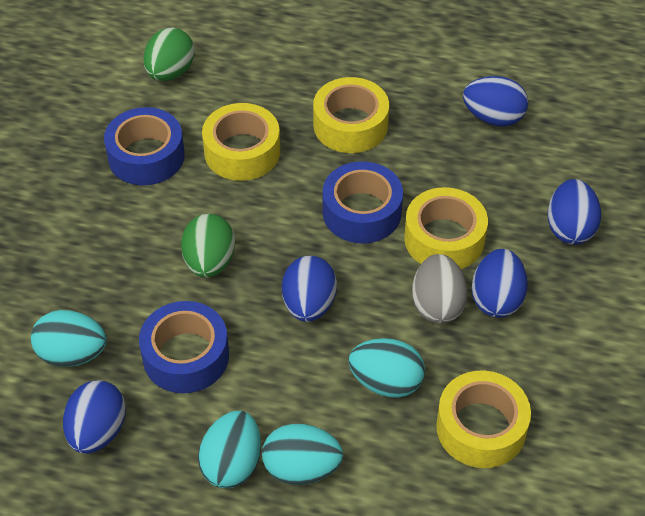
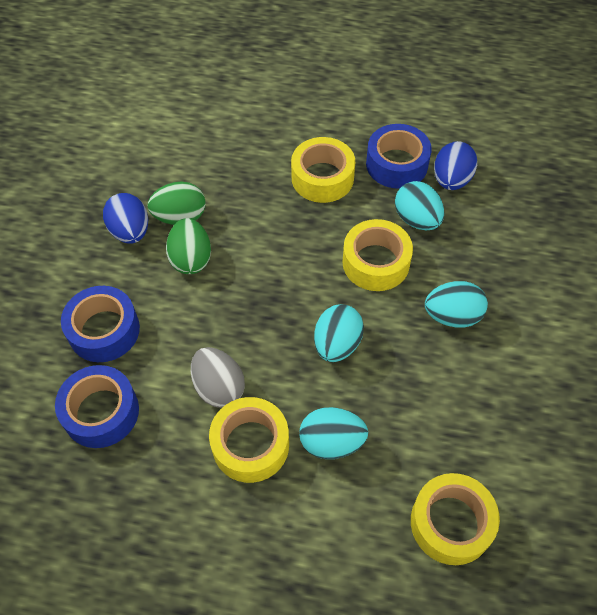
blue egg: [63,380,126,454] [282,256,337,322] [463,76,528,127] [472,249,528,318] [548,179,601,245] = 5 -> [103,193,148,244] [434,141,477,190] = 2

